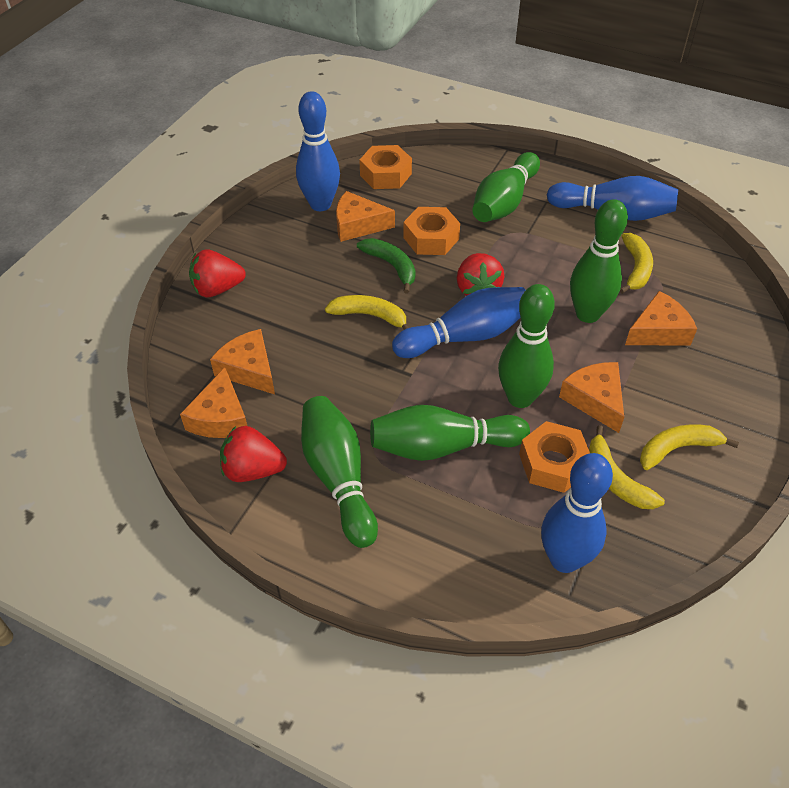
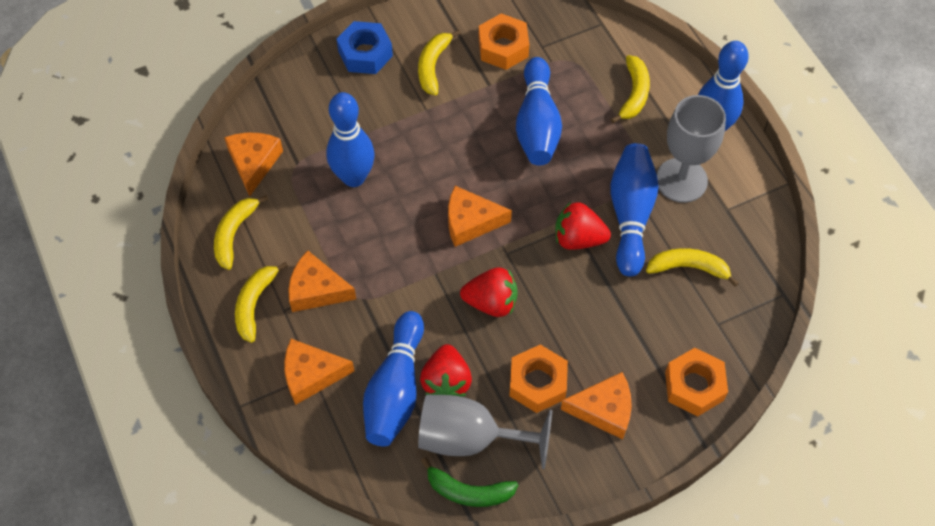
blue bowling pin: [296,91,340,211] [392,287,526,358] [541,453,613,573] [547,176,678,221] = 4 -> [326,92,375,187] [363,311,424,446] [516,57,562,165] [610,143,659,277] [698,41,749,131] = 5
blue nut: none = 0 -> [337,21,393,74] = 1
green bowling pin: [301,396,378,548] [370,405,530,461] [472,152,540,222] [498,284,555,408] [570,199,628,323] = 5 -> none = 0
grey goblet: none = 0 -> [418,395,553,469] [657,95,726,203] = 2
yellow banana: [325,295,409,330] [589,425,665,509] [620,233,653,294] [640,425,739,470] = 4 -> [214,195,269,270] [235,262,288,343] [418,29,461,95] [611,55,650,123] [646,248,739,287] = 5

